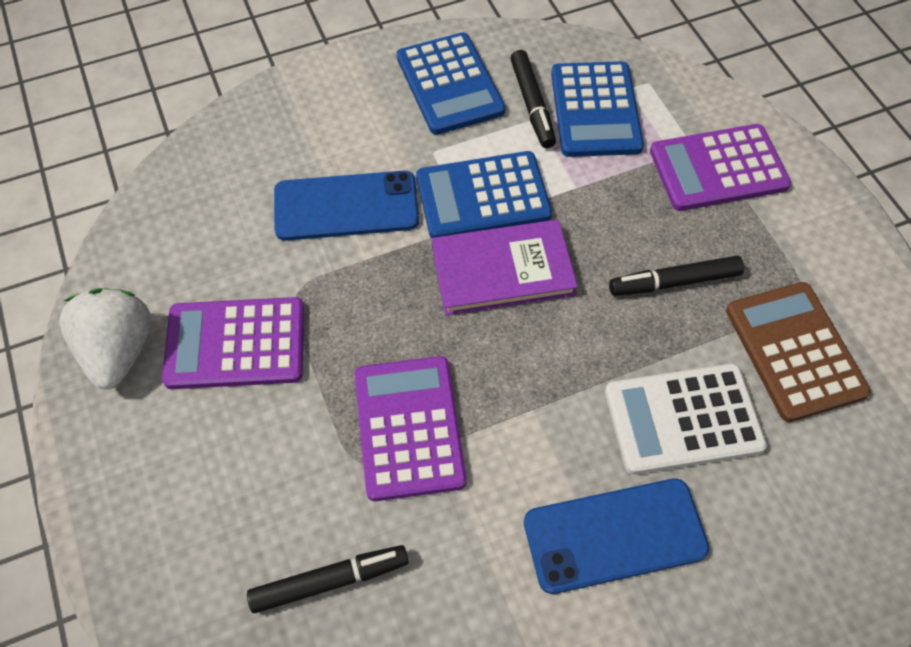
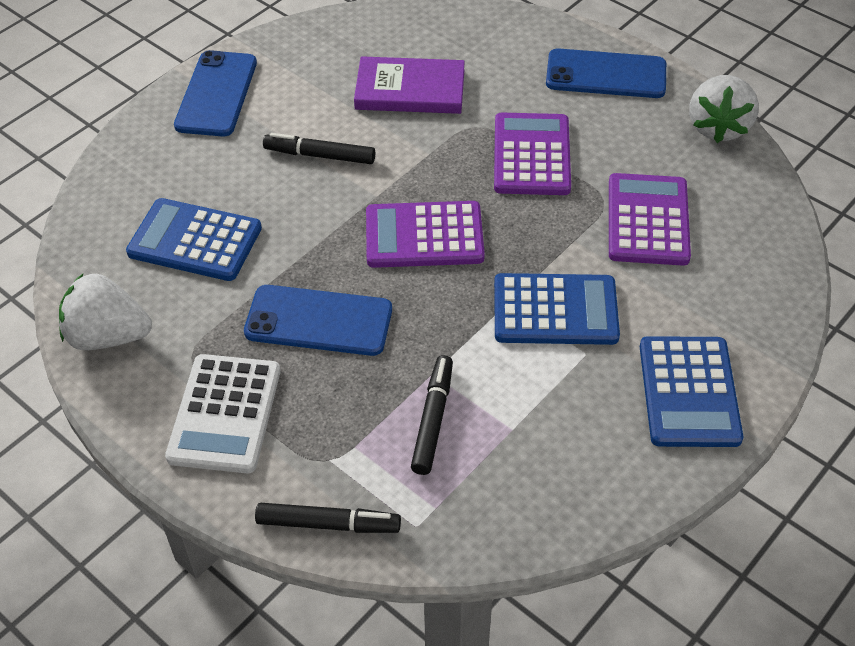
blue phone: [274,171,419,241] [524,478,709,594] = 2 -> [174,50,257,137] [244,285,392,356] [546,48,666,98] = 3
brown calculator: [726,282,871,422] = 1 -> none = 0
white strawberry: [59,288,152,389] = 1 -> [59,274,152,350] [689,75,759,143] = 2

